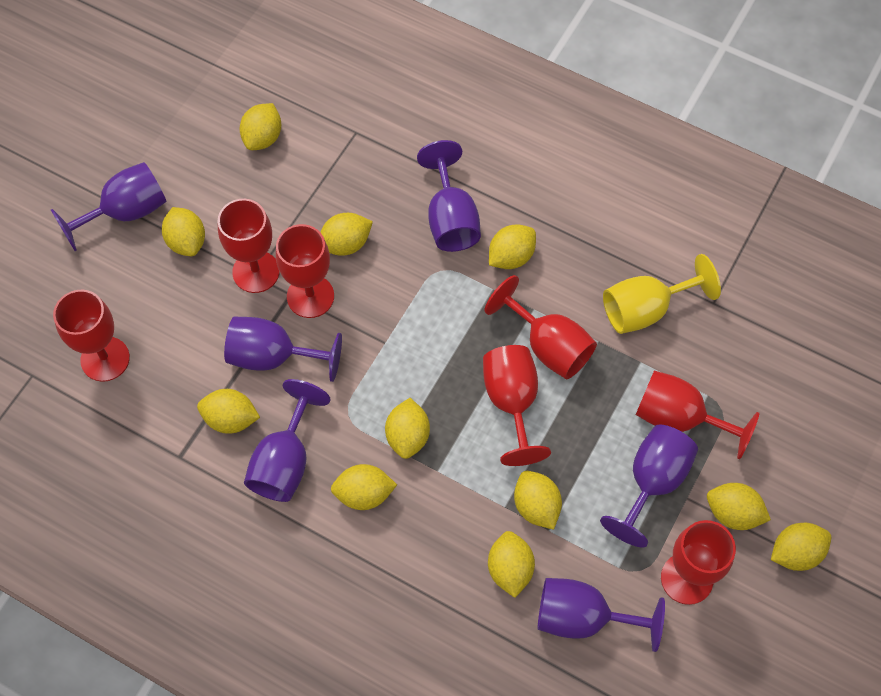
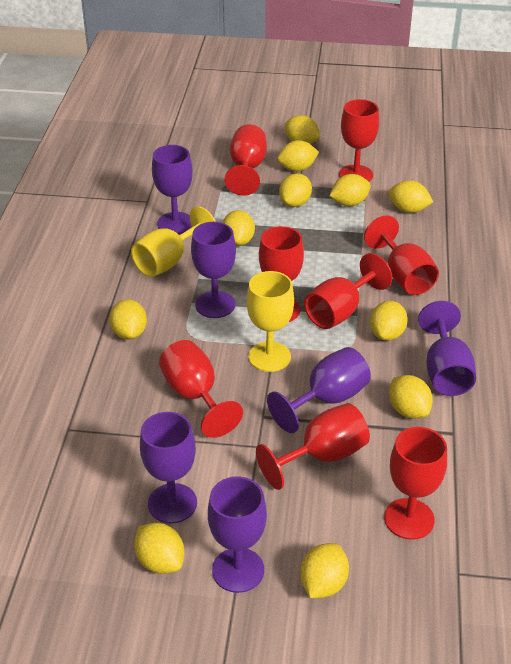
red goblet: [53,290,130,382] [218,199,280,293] [276,224,334,318] [483,345,551,466] [485,275,597,379] [636,371,759,459] [661,520,736,605] = 7 -> [159,340,243,438] [225,124,267,196] [256,403,370,490] [259,226,304,322] [304,253,392,329] [339,99,379,182] [364,215,439,295] [384,427,447,540] = 8
yellow goblet: [603,254,721,334] = 1 -> [131,206,216,277] [247,271,294,372] = 2

